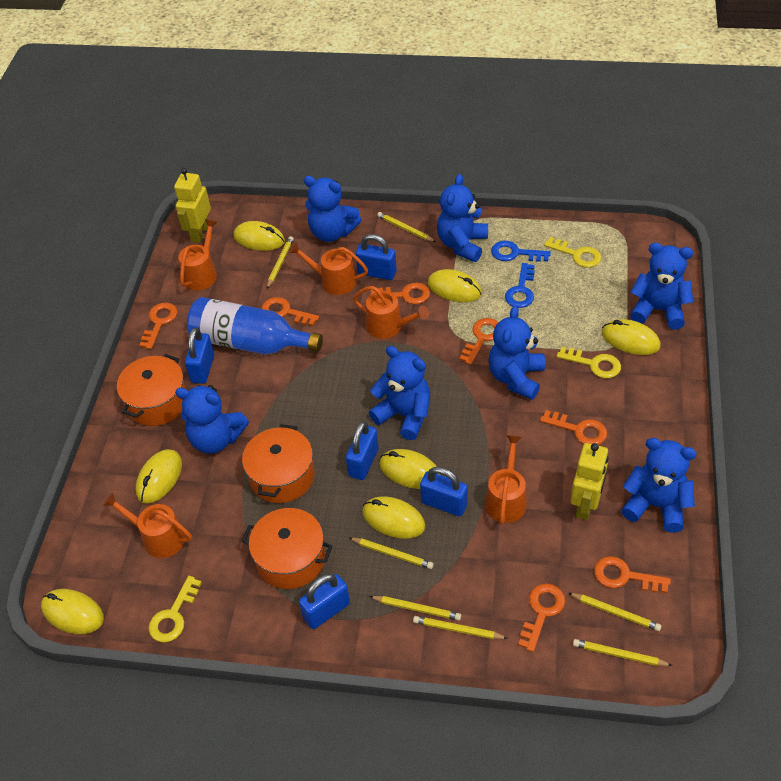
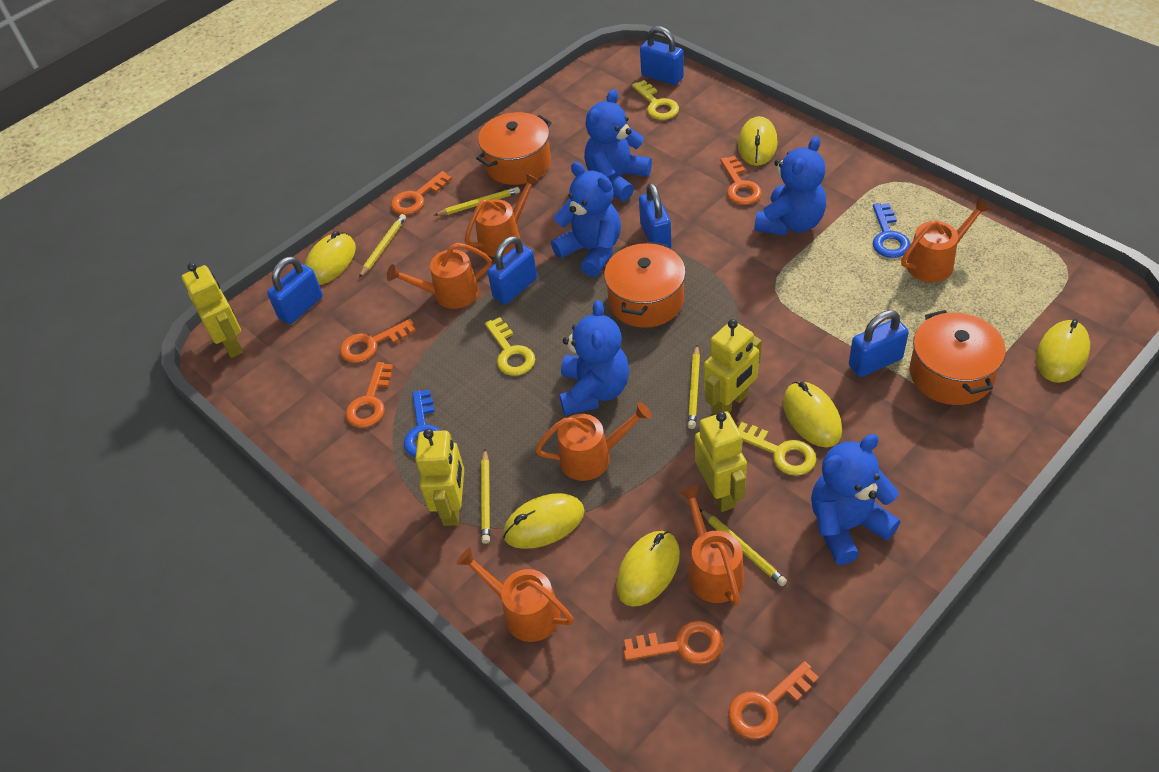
blue bottle: [187,297,323,354] = 1 -> none = 0
blue teddy bear: [175,385,249,454] [304,176,361,242] [369,346,430,440] [437,174,488,262] [488,306,545,400] [621,438,697,533] [630,243,693,330] = 7 -> [551,162,621,277] [559,300,629,416] [584,89,652,201] [754,136,826,236] [811,434,900,565] = 5
orange key: [139,303,177,349] [261,297,319,326] [369,283,430,304] [459,318,499,365] [518,584,565,652] [540,410,607,445] [594,556,671,593] = 7 -> [340,319,416,363] [346,362,393,428] [391,171,452,215] [624,621,723,665] [720,156,762,205] [728,661,819,739] = 6
orange watering can: [103,493,192,558] [178,219,217,290] [289,242,368,295] [353,286,429,339] [485,435,526,525] = 5 -> [387,243,492,309] [456,548,574,642] [464,173,540,257] [535,402,652,481] [679,486,744,606] [901,199,991,283] = 6
yellow mouse: [41,589,104,634] [135,449,182,504] [234,221,285,251] [362,496,426,539] [379,449,440,489] [428,269,482,302] [601,319,661,355] = 7 -> [305,231,356,285] [503,493,584,549] [616,531,680,607] [738,116,778,166] [783,382,842,447] [1036,319,1090,383] = 6
yellow pencil: [267,236,294,289] [349,537,434,569] [369,596,461,621] [377,212,436,242] [413,616,508,639] [569,593,662,631] [573,639,673,666] = 7 -> [359,214,406,278] [434,187,520,216] [481,449,490,544] [688,345,700,429] [699,509,787,586] = 5
yellow robot: [174,168,211,243] [571,443,609,520] = 2 -> [181,263,243,358] [415,429,464,526] [695,411,747,512] [704,319,762,415] = 4

